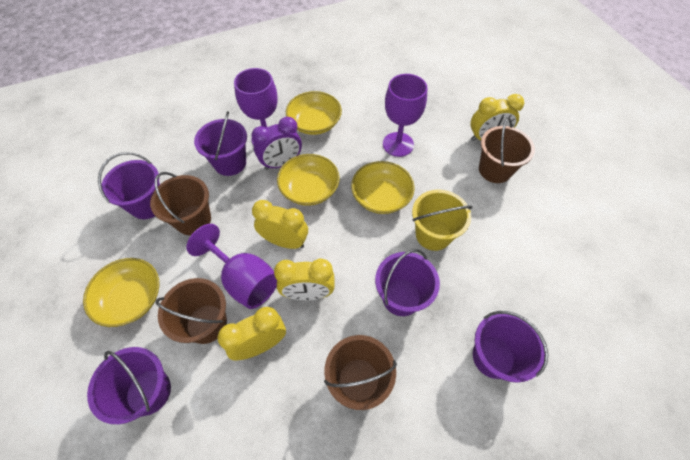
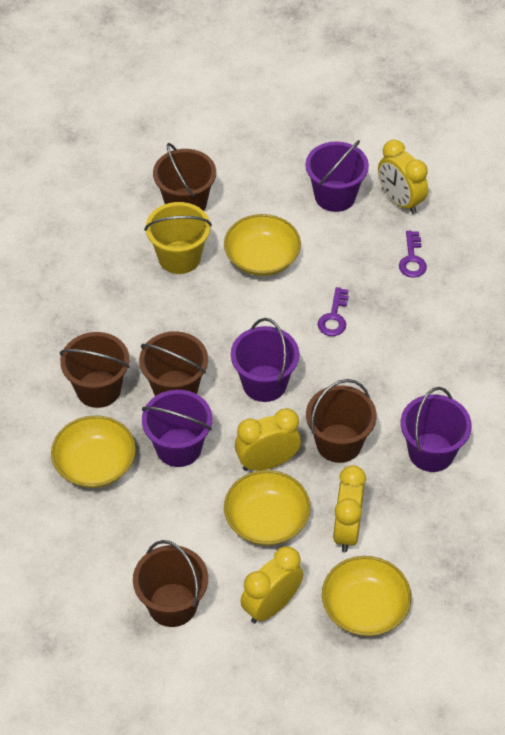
brown bucket: [150,172,211,236] [156,278,227,344] [324,335,397,410] [479,117,535,183] = 4 -> [60,332,130,408] [133,540,208,627] [139,331,208,396] [153,143,216,211] [306,379,377,463] = 5
purple bucket: [87,347,171,424] [98,152,160,219] [194,111,247,176] [375,249,440,316] [473,311,548,383] = 5 -> [142,390,212,467] [231,318,299,402] [306,140,369,212] [401,387,472,472] = 4
purple clock: [251,117,302,170] = 1 -> none = 0
purple goblet: [186,224,277,309] [234,68,278,146] [383,74,427,157] = 3 -> none = 0
purple key: none = 0 -> [317,287,349,336] [399,231,427,278] = 2

